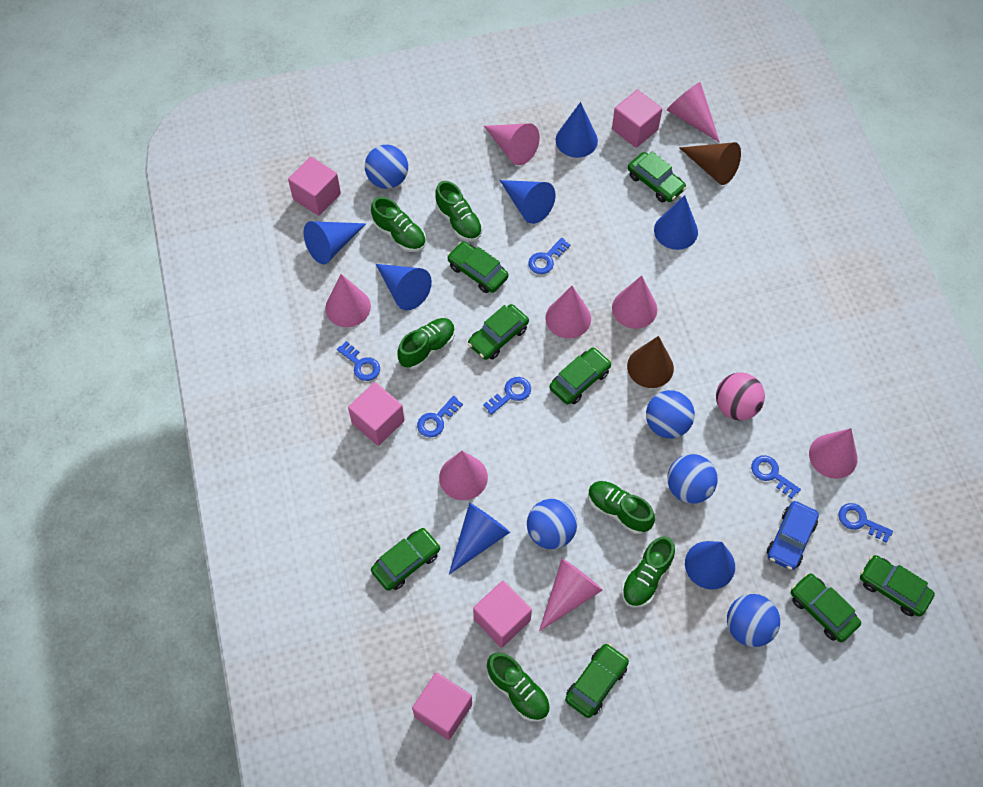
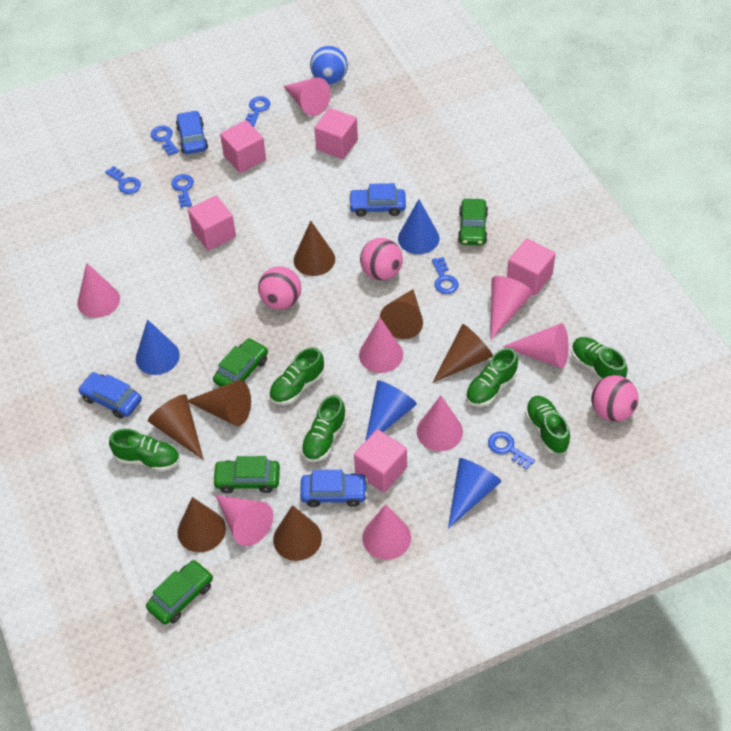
blue ball: [365,145,408,189] [527,499,577,549] [646,390,695,439] [667,454,718,504] [727,594,780,647] = 5 -> [310,46,348,84] = 1
blue car: [767,501,819,570] = 1 -> [78,372,142,419] [176,110,208,154] [300,470,367,507] [348,183,406,217] = 4
blue cone: [304,221,366,264] [376,264,432,310] [449,503,510,575] [499,180,556,224] [556,102,598,158] [654,195,698,250] [685,541,735,590] = 7 -> [136,319,180,375] [365,380,417,441] [398,199,439,254] [448,458,502,529] = 4
brown cone: [627,336,674,388] [679,142,741,185] = 2 -> [148,394,204,460] [177,497,226,552] [188,380,251,426] [273,505,322,561] [294,221,335,276] [380,289,423,339] [432,324,493,383] = 7
green car: [371,528,441,591] [447,241,509,293] [468,304,529,360] [549,348,611,405] [565,643,629,718] [628,151,686,202] [791,573,861,642] [860,555,935,617] = 8 -> [146,560,213,625] [212,456,280,494] [213,338,268,387] [458,199,488,246] = 4
pink ball: [716,373,765,420] = 1 -> [258,266,301,310] [360,238,403,281] [591,375,639,422] = 3

